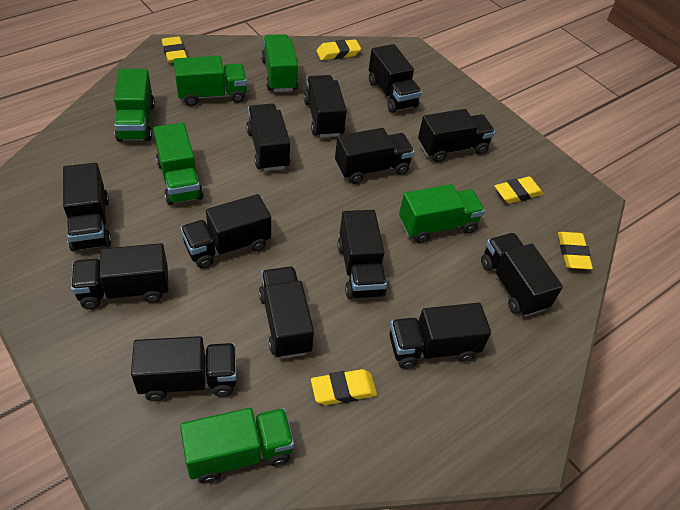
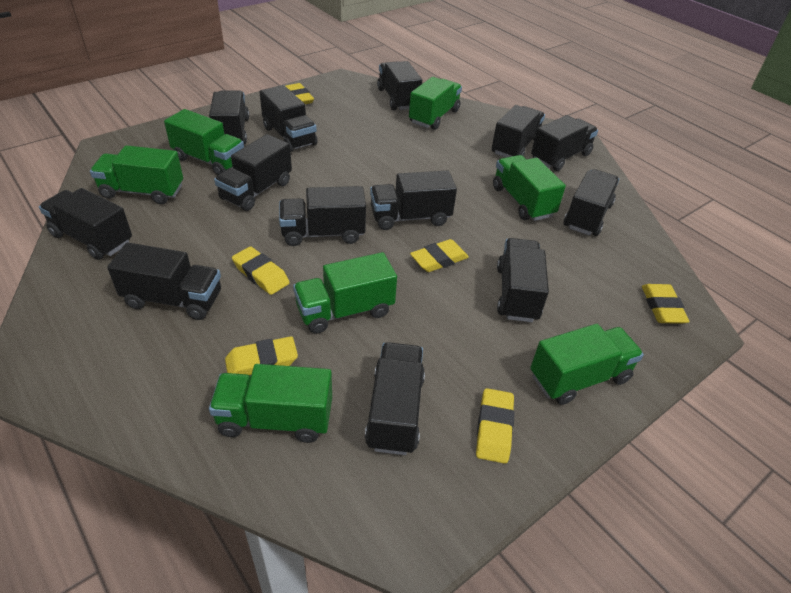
green truck: [114,69,155,142] [153,123,204,205] [174,56,247,106] [180,408,294,483] [261,34,298,92] [399,184,485,243] = 6 -> [90,145,183,204] [164,109,244,175] [209,364,332,443] [293,252,397,334] [409,77,462,130] [493,155,566,221] [530,324,644,405] = 7
yellow eraser: [162,36,187,63] [311,369,377,405] [316,39,361,60] [495,177,543,204] [558,232,593,270] = 5 -> [225,336,298,376] [232,246,290,295] [286,83,314,104] [410,239,469,272] [476,388,515,464] [642,284,689,324] = 6

